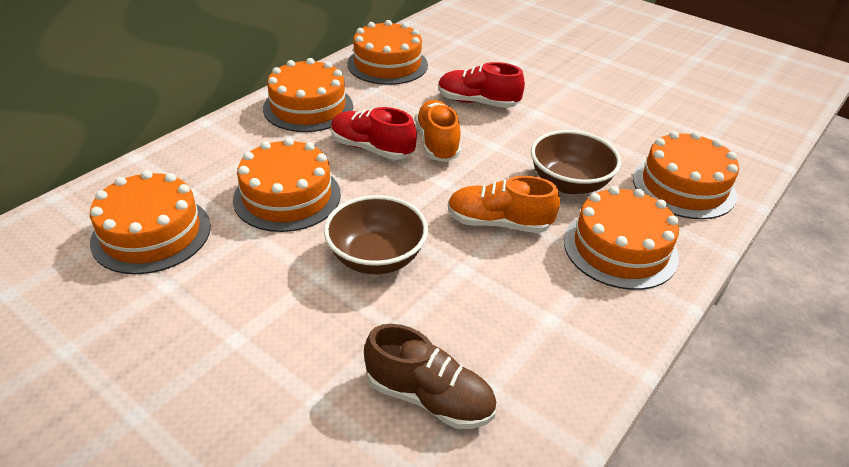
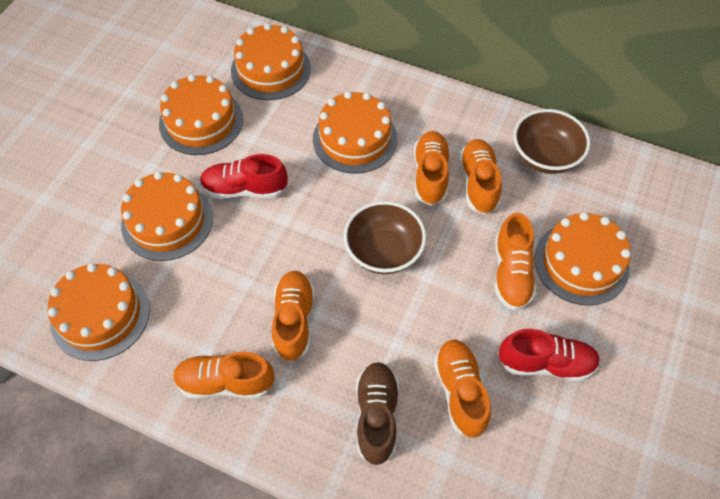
orange shoe: [415,100,461,162] [448,176,560,233] = 2 -> [173,352,275,399] [272,271,315,362] [414,131,450,206] [434,340,491,438] [459,139,502,215] [495,213,536,311] = 6

